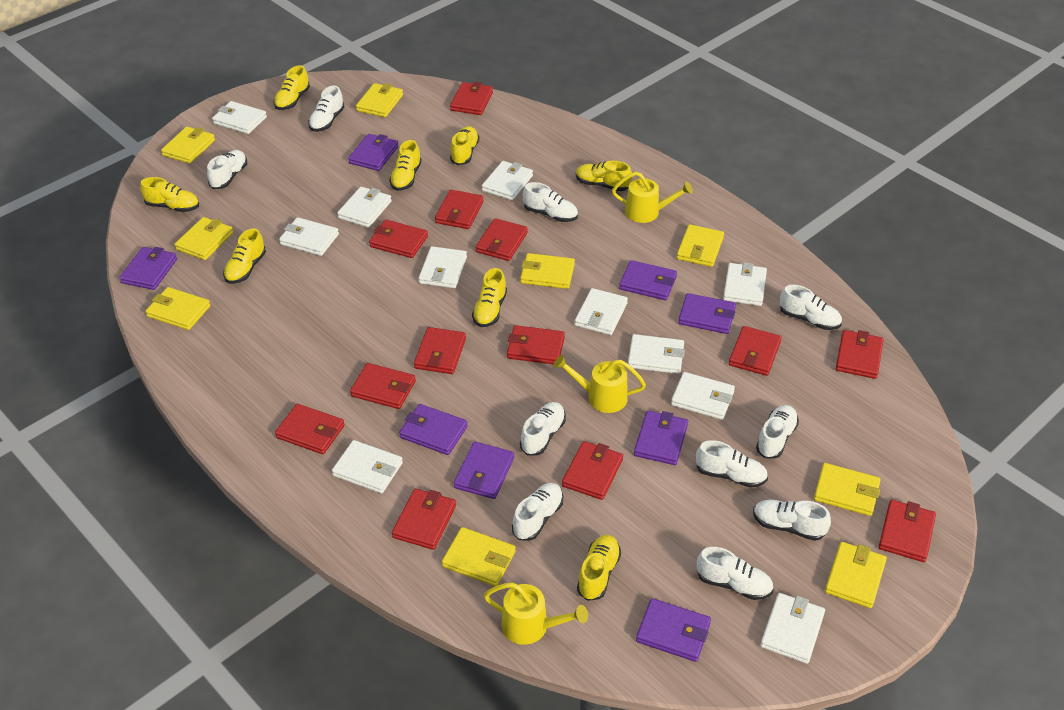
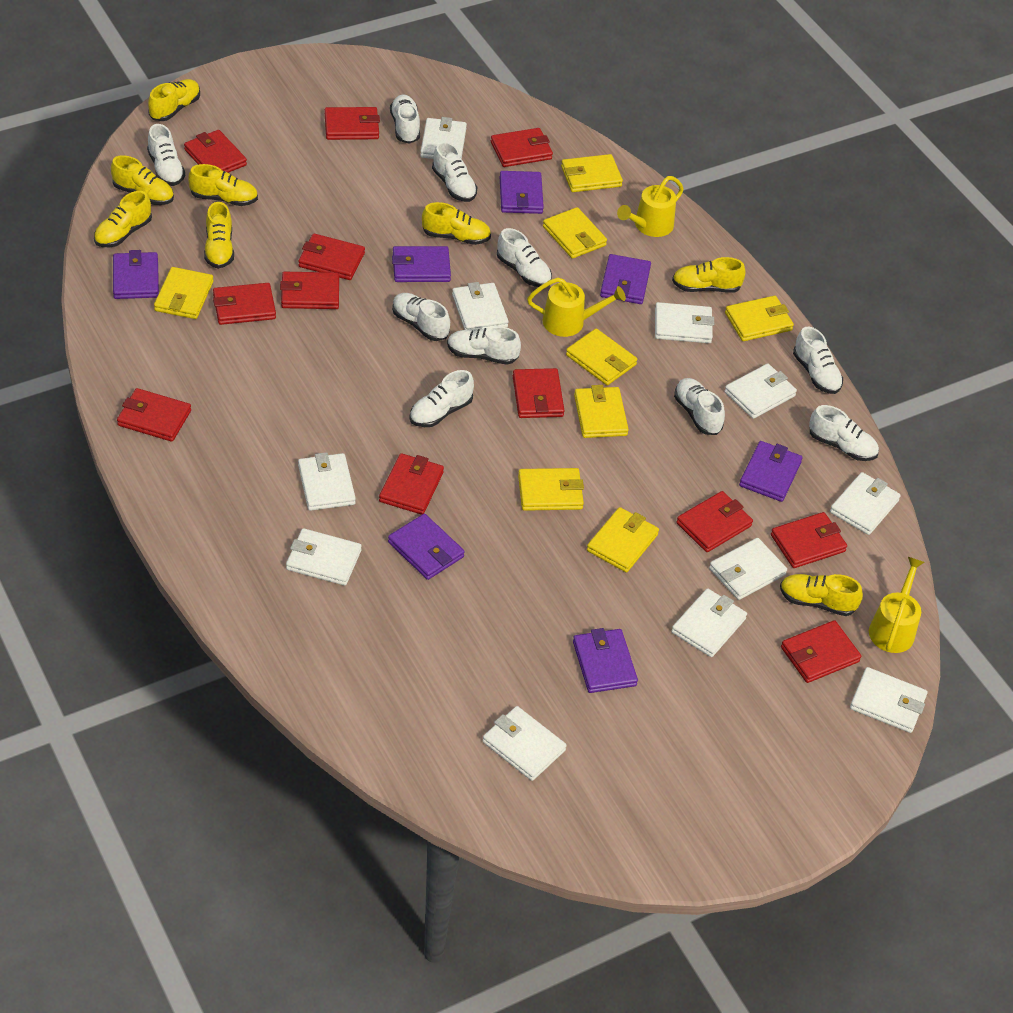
purple wallet: [119,247,177,290] [348,134,399,171] [399,404,468,455] [454,442,514,499] [619,260,677,300] [634,411,688,465] [636,598,711,662] [678,293,736,334] = 8 -> [113,250,159,299] [388,514,465,580] [392,246,451,282] [500,171,544,214] [573,628,638,693] [600,254,651,304] [739,441,803,502] = 7
red wallet: [275,404,345,454] [350,363,416,409] [369,220,428,258] [392,489,456,550] [414,327,466,374] [435,190,484,229] [450,82,493,115] [476,218,528,261] [507,325,565,364] [562,441,623,500] [729,326,782,376] [836,330,884,379] [879,500,936,562] = 13 -> [117,388,191,442] [184,130,247,173] [213,283,276,325] [280,272,339,309] [298,234,365,280] [325,107,380,140] [379,453,444,515] [491,128,553,167] [513,368,565,418] [676,491,753,552] [771,512,847,568] [781,620,861,683] = 12
yellow wallet: [145,287,210,330] [161,127,215,164] [175,217,234,260] [356,83,403,117] [442,527,516,586] [520,253,575,289] [677,224,724,267] [814,463,881,516] [825,542,887,608] = 9 -> [154,267,213,319] [518,468,584,511] [543,207,607,259] [561,154,623,192] [566,328,637,385] [574,385,629,438] [587,507,659,572] [725,296,794,341] = 8

